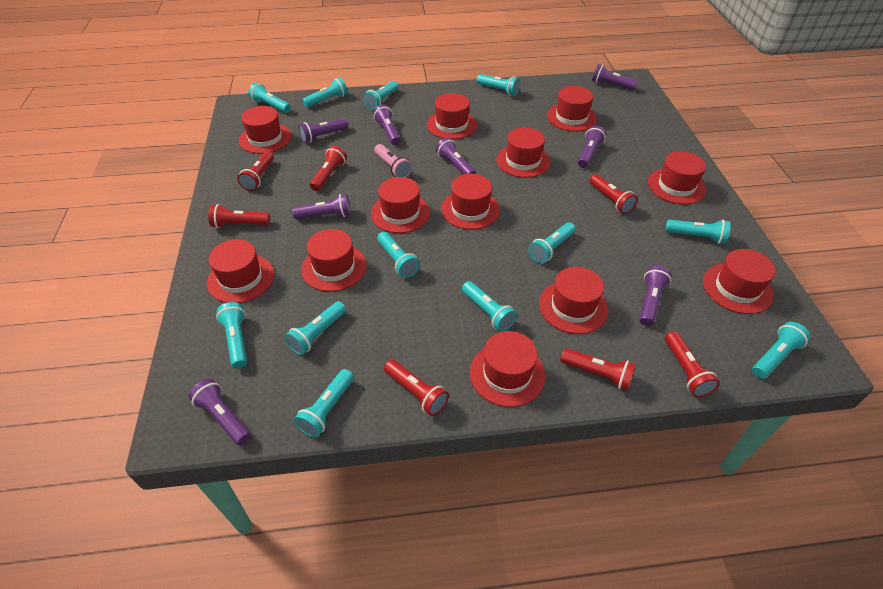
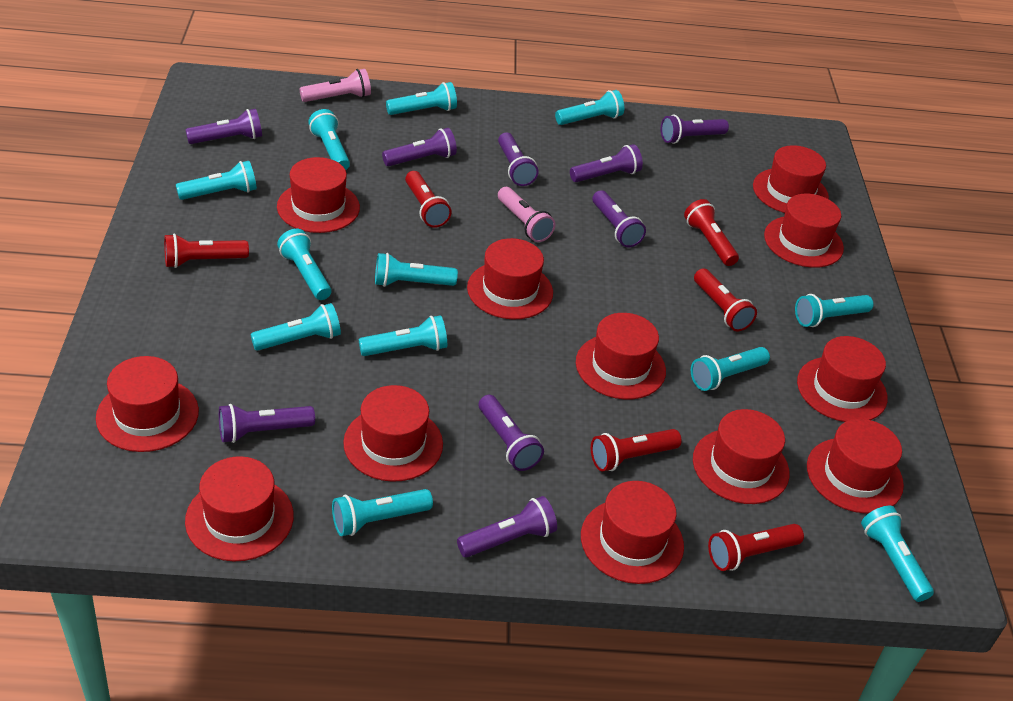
pink flashlight: [374,144,412,177] = 1 -> [300,69,371,102] [498,187,556,242] = 2
purple flashlight: [188,379,251,445] [292,194,351,219] [298,119,348,143] [373,104,401,145] [436,138,476,175] [578,126,606,168] [592,64,638,90] [639,266,672,326] = 8 -> [185,109,262,144] [219,404,315,443] [382,128,457,166] [457,496,557,557] [479,395,544,471] [498,133,538,186] [570,144,643,182] [593,190,646,248] [661,115,729,144] = 9
red flashlight: [208,204,270,228] [238,151,274,191] [310,146,347,191] [384,360,449,416] [560,348,636,391] [589,174,638,214] [665,331,720,397] = 7 -> [164,234,249,268] [405,171,452,228] [591,429,682,471] [684,199,739,266] [694,268,757,331] [708,524,804,571] = 6

